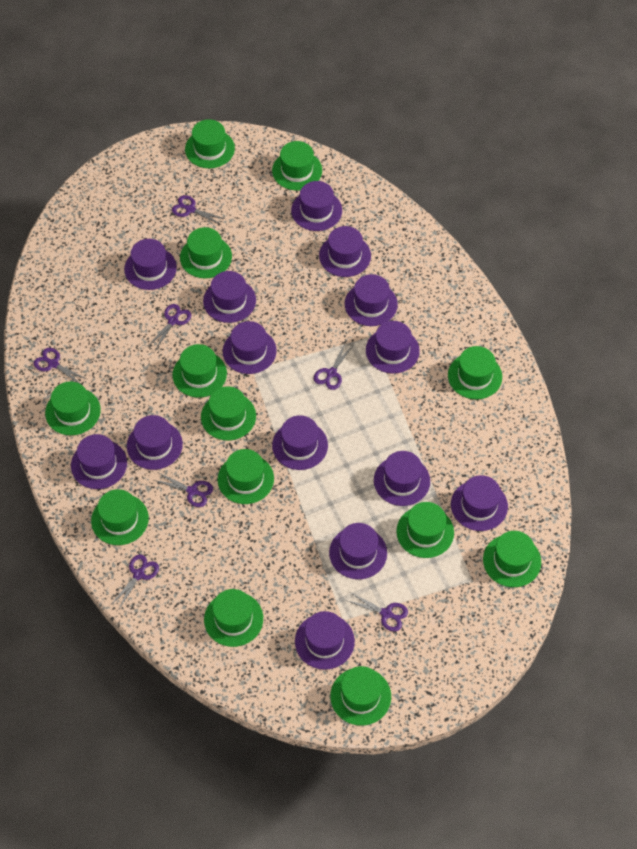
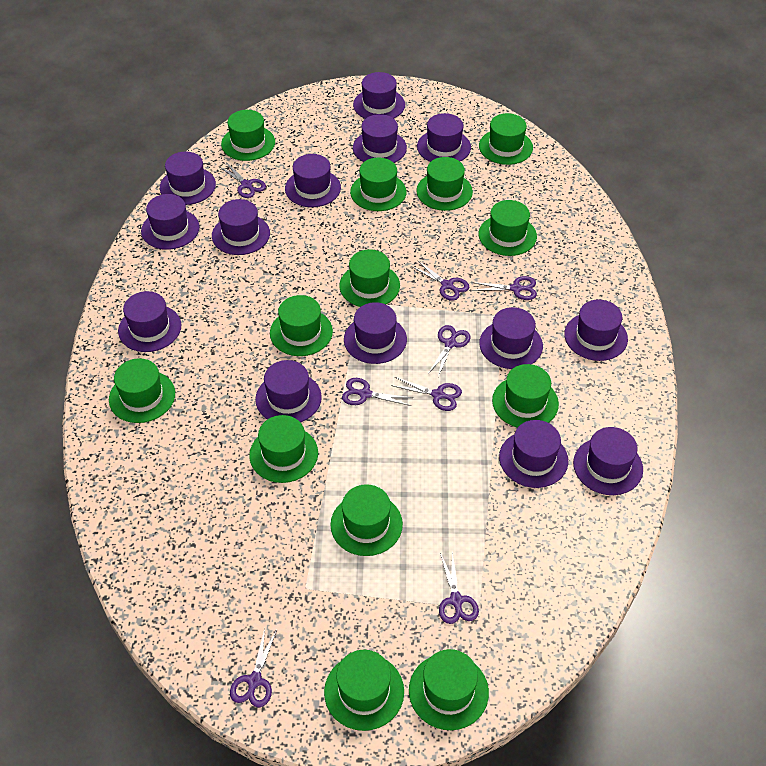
purple scissors: [33,348,86,384] [111,554,159,609] [148,304,191,351] [154,472,213,507] [172,195,225,225] [314,341,353,390] [345,592,408,631] = 7 -> [220,162,266,198] [230,628,277,708] [342,378,413,406] [391,377,462,411] [411,260,469,301] [428,325,471,377] [439,552,479,624] [472,276,537,300] = 8

